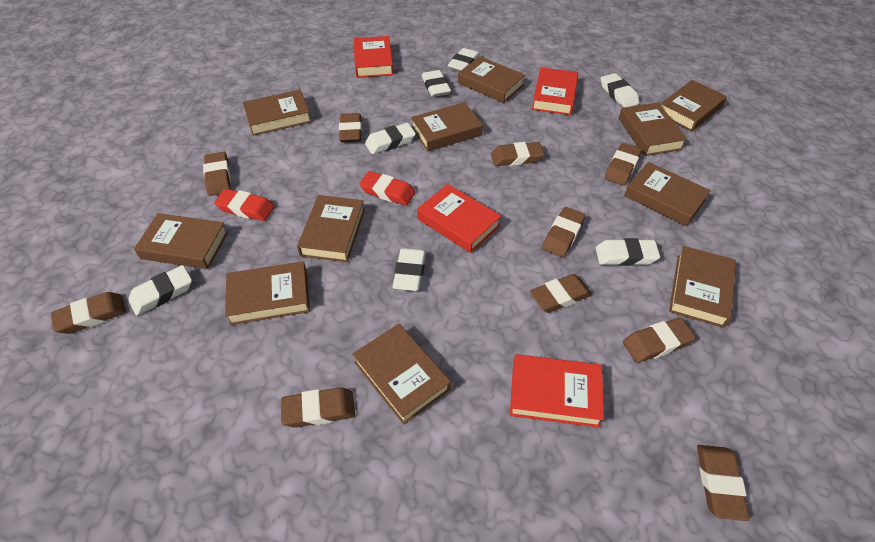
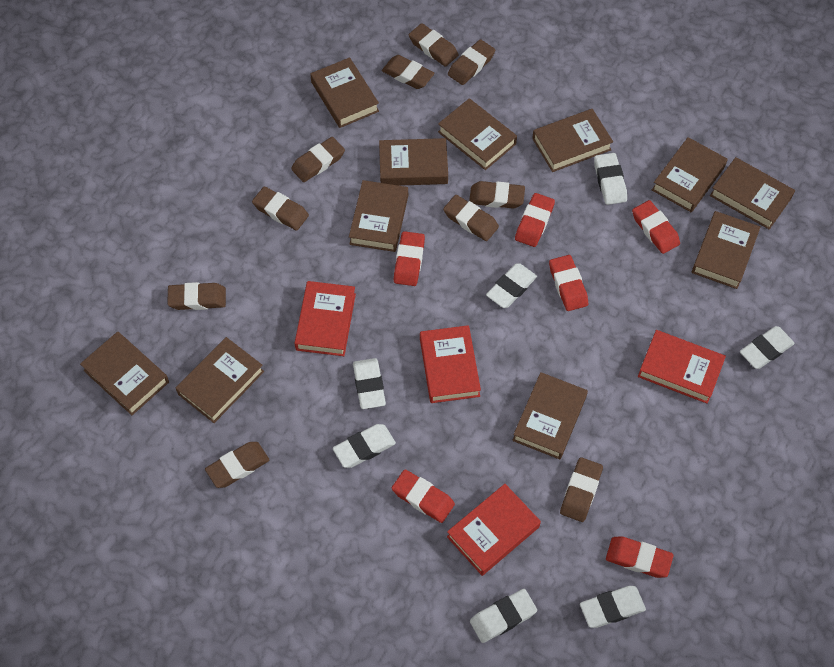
red eraser: [214,189,275,221] [359,171,415,206] = 2 -> [392,469,455,523] [394,231,425,286] [515,193,555,247] [549,255,588,311] [606,536,674,578] [632,200,680,254] = 6

